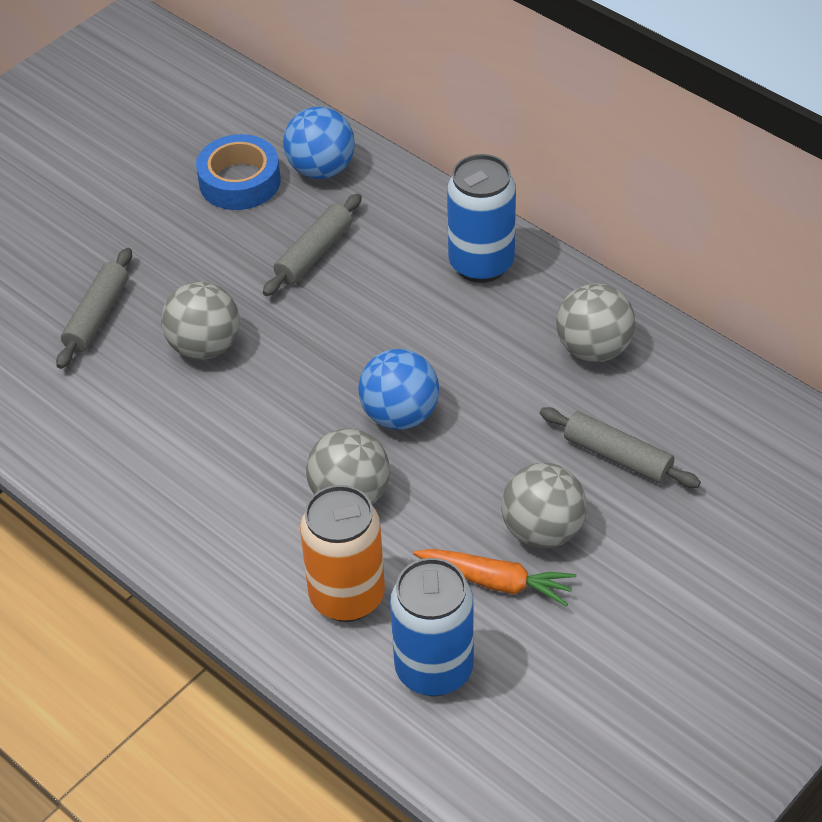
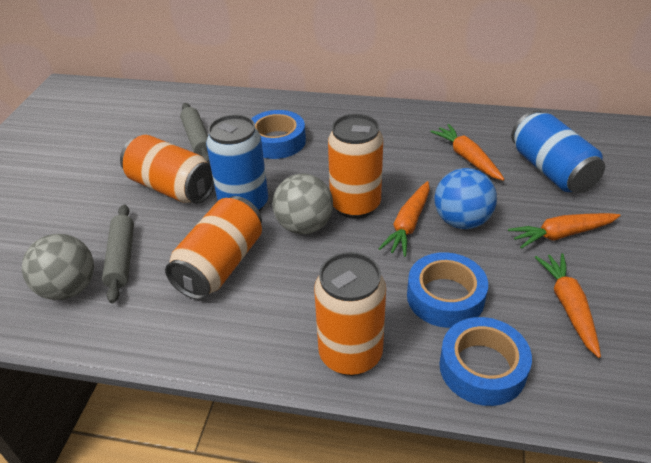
blue ball: [283,107,355,179] [358,349,439,430] = 2 -> [434,168,497,229] = 1
blue tape: [196,134,281,210] = 1 -> [251,110,306,159] [407,252,488,328] [439,317,532,406] = 3
grey ball: [161,282,239,360] [306,428,390,504] [501,463,587,548] [556,284,635,362] = 4 -> [22,234,94,300] [272,173,333,234] = 2
grey rolling pin: [56,248,132,369] [263,194,362,296] [540,407,701,488] = 3 -> [102,205,134,303] [180,103,210,163] = 2
orange can: [300,485,385,622] = 1 -> [120,135,215,204] [165,196,262,300] [314,252,386,376] [328,114,383,219] = 4
orange carrot: [413,549,576,606] = 1 -> [378,181,430,257] [430,124,505,181] [508,213,621,249] [535,253,601,358] = 4

